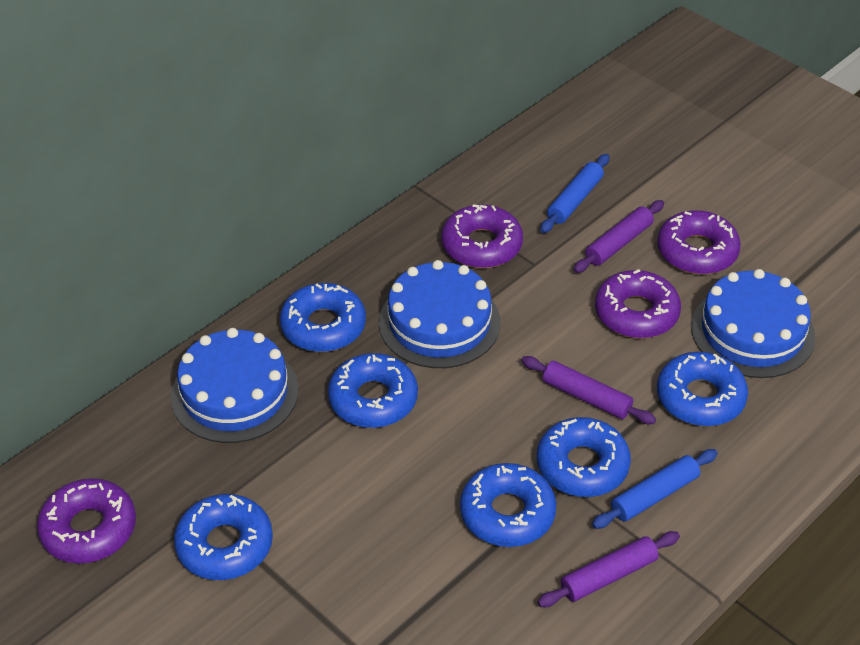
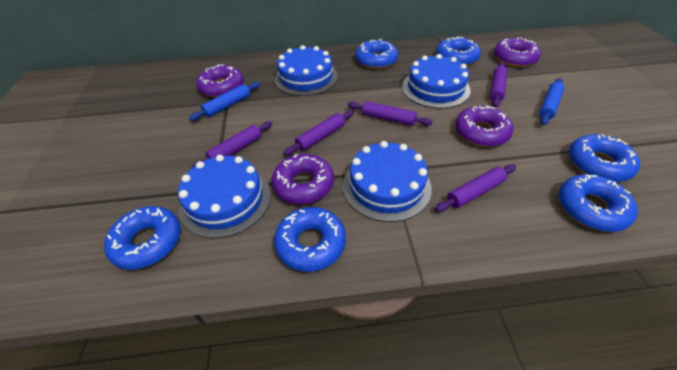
blue cake: [171,328,299,443] [379,260,500,368] [691,269,815,378] = 3 -> [178,155,271,239] [274,45,338,96] [343,141,432,222] [402,54,471,108] = 4
purple rolling pin: [521,356,656,424] [537,531,680,607] [573,200,664,273] = 3 -> [191,121,272,168] [284,110,354,156] [348,101,433,126] [435,164,516,212] [490,62,507,108] = 5

